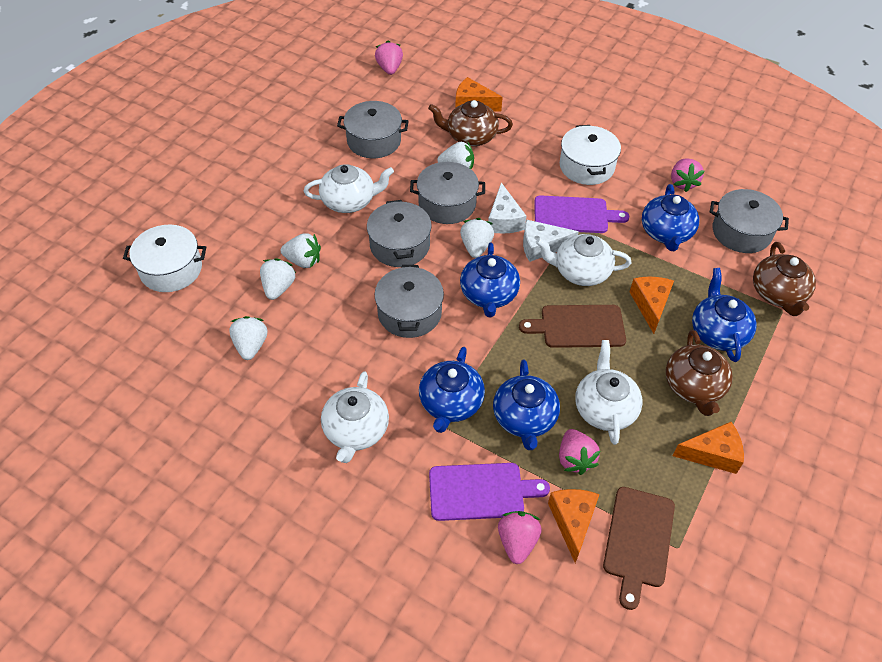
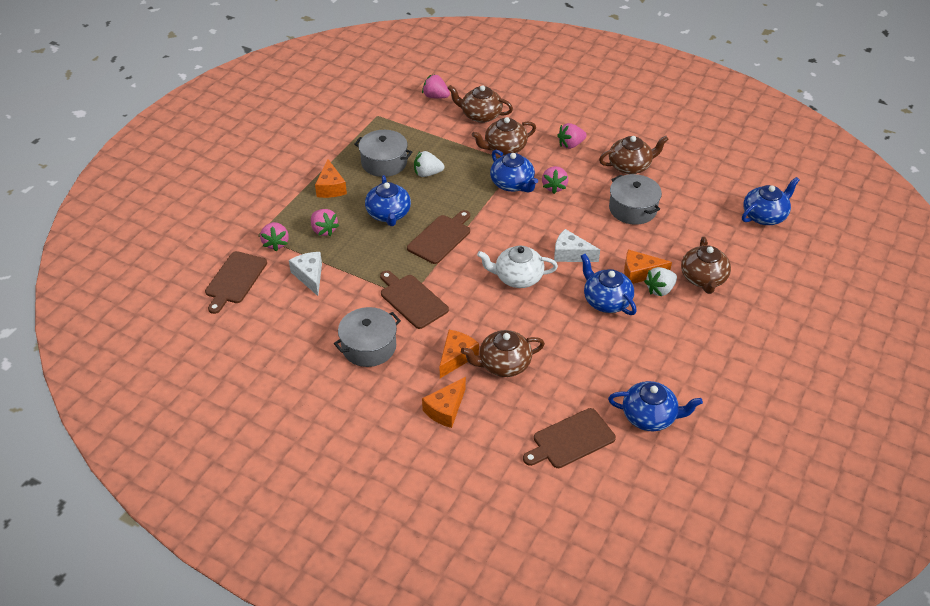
brown cutting board: [519,305,626,348] [603,487,675,610] = 2 -> [205,251,267,314] [380,271,449,329] [407,210,470,264] [523,408,616,468] = 4
brown teapot: [428,100,513,146] [666,330,733,416] [753,242,816,316] = 3 -> [448,85,513,123] [461,330,545,377] [472,117,536,155] [599,136,669,174] [681,237,731,294] = 5
grey pot: [337,101,409,158] [367,200,432,267] [375,265,444,338] [410,162,485,224] [710,189,789,253] = 5 -> [334,307,401,367] [354,130,412,177] [609,174,662,225] = 3
pink strawberry: [375,41,403,75] [498,511,542,564] [559,429,600,475] [671,158,705,192] = 4 -> [260,222,289,251] [311,209,339,236] [422,74,450,99] [542,166,568,194] [557,123,587,149] = 5
purple cutting board: [429,463,550,521] [534,195,629,233] = 2 -> none = 0
white pot: [123,224,206,292] [560,125,621,185] = 2 -> none = 0
white strawberry: [229,316,267,360] [260,258,296,300] [281,234,321,268] [438,142,474,169] [460,218,494,258] = 5 -> [414,151,444,177] [644,267,677,296] = 2
white teapot: [304,164,394,213] [321,371,389,463] [536,234,631,286] [575,340,643,445] = 4 -> [477,245,558,288] = 1

